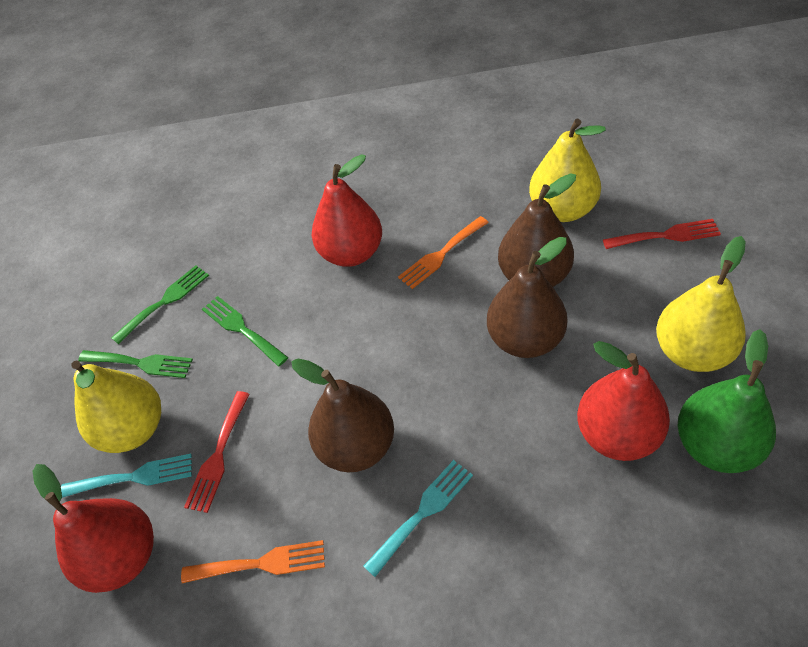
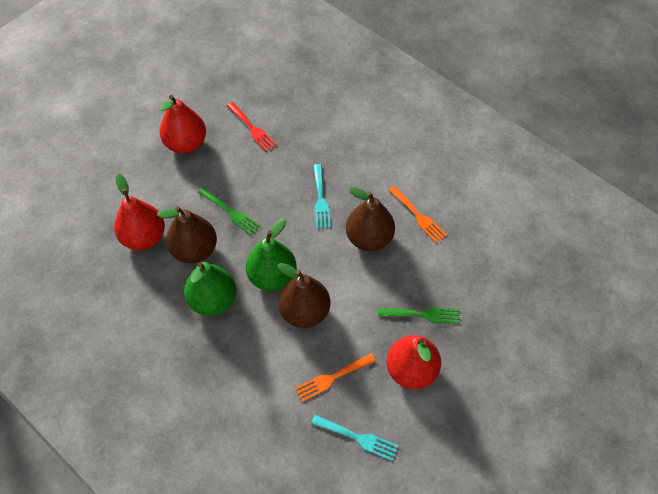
green fork: [78,350,193,378] [111,266,209,344] [202,296,288,366] = 3 -> [197,187,260,235] [378,308,460,324] = 2
green pear: [678,329,776,473] = 1 -> [184,262,237,316] [246,219,297,291] = 2
red fork: [184,391,249,513] [603,219,721,249] = 2 -> [227,102,277,152] = 1
yellow pear: [71,360,161,453] [529,119,606,222] [656,236,746,372] = 3 -> none = 0

